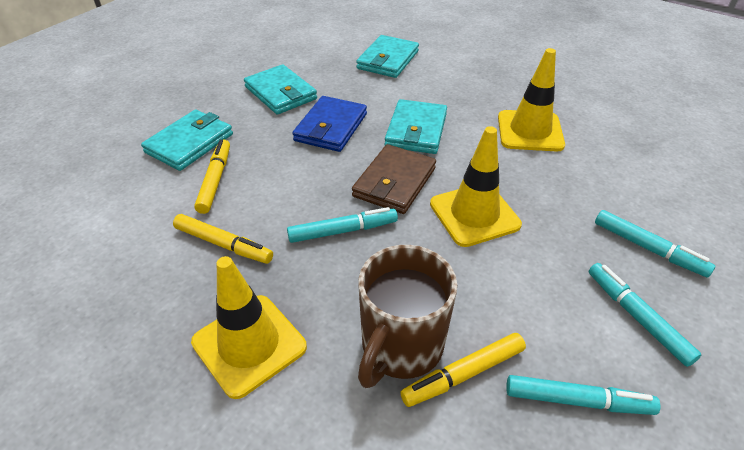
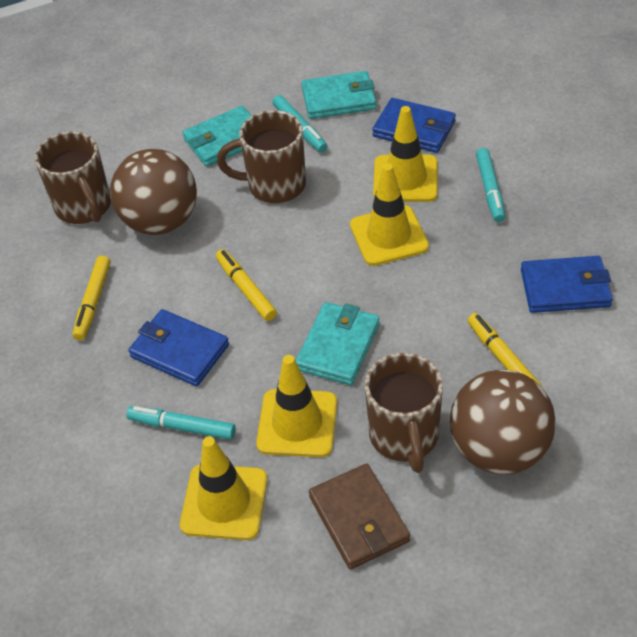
blue wallet: [292,96,367,152] = 1 -> [128,309,229,386] [372,98,456,153] [521,256,613,313] = 3
brown ball: none = 0 -> [110,149,197,235] [450,370,556,474] = 2
brown mug: [358,245,457,388] = 1 -> [34,131,111,224] [217,110,306,203] [365,353,443,473] = 3
turquoise marker: [287,207,398,243] [506,375,660,415] [589,263,701,367] [595,210,715,277] = 4 -> [127,406,236,440] [272,95,327,152] [476,148,505,222] = 3
turquoise wallet: [141,110,233,171] [244,64,317,115] [356,35,419,78] [385,99,447,154] = 4 -> [183,106,252,167] [296,302,380,385] [301,71,376,119] = 3
yellow traffic cone: [191,256,307,399] [430,126,522,247] [498,48,565,151] = 3 -> [180,436,268,540] [256,355,337,457] [350,163,429,266] [373,106,438,202] = 4

